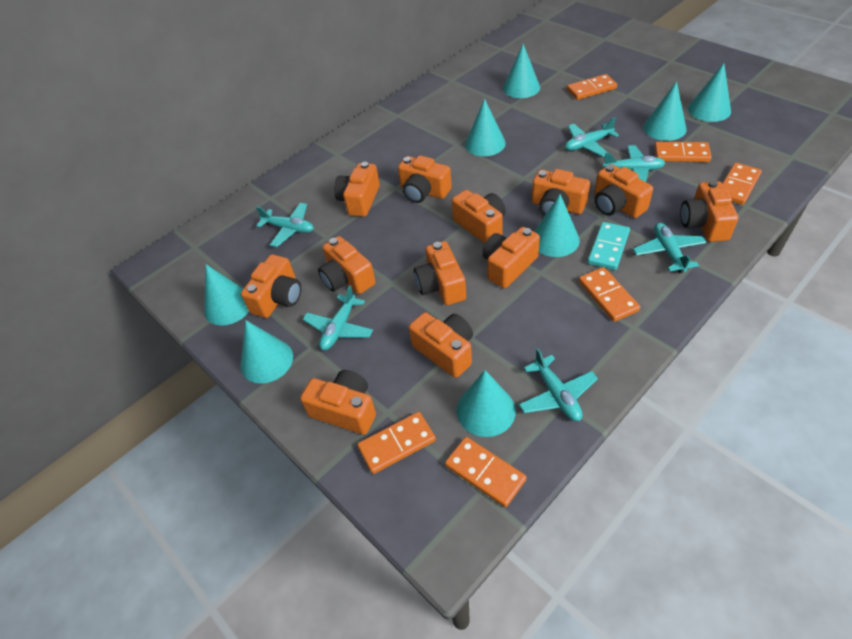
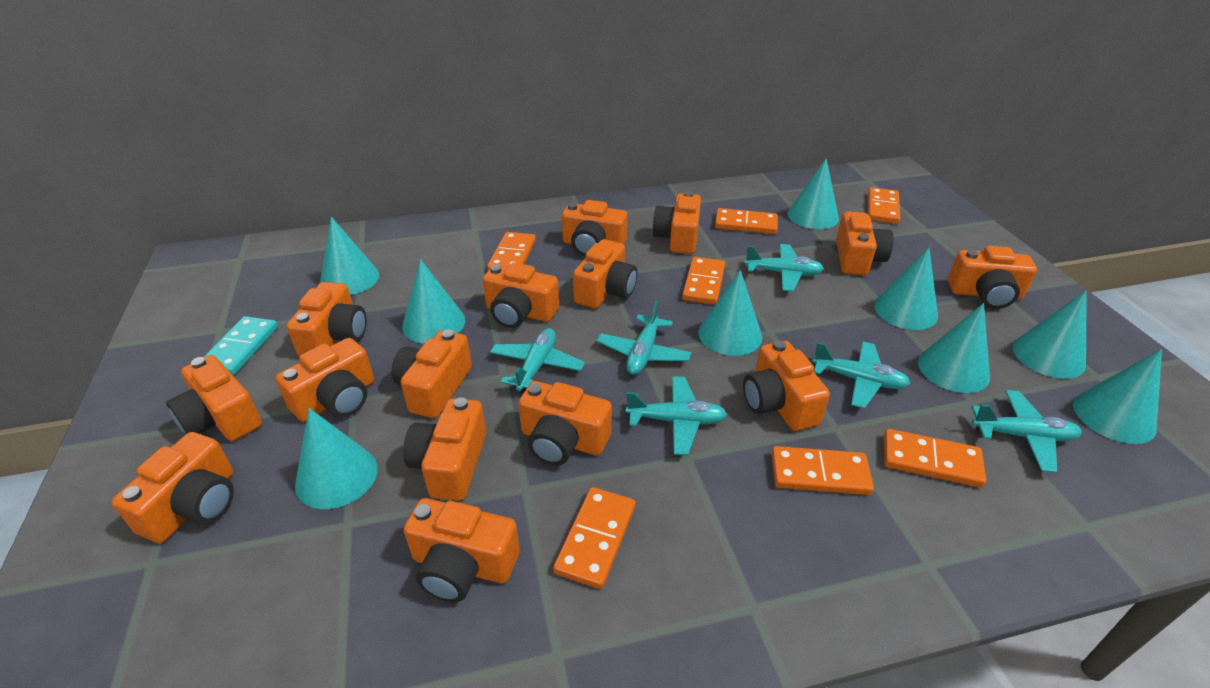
orange camera: [241,254,301,318] [300,370,376,435] [318,236,376,294] [334,162,380,217] [398,155,452,203] [409,312,473,378] [414,241,466,305] [452,190,506,243] [482,227,540,288] [531,169,590,216] [594,164,653,218] [680,180,738,242] = 12 -> [112,432,234,543] [166,355,262,441] [275,338,374,422] [287,282,367,357] [391,330,472,418] [403,397,486,501] [404,498,520,602] [483,262,559,328] [518,381,612,465] [562,200,628,256] [573,239,637,308] [653,191,701,254] [743,340,830,431] [836,211,894,275] [948,246,1037,309] = 15
orange domino: [357,412,436,474] [445,437,527,507] [567,74,617,100] [579,267,640,322] [655,142,712,162] [722,163,762,205] = 6 -> [487,232,536,271] [553,487,635,589] [682,257,725,305] [715,208,778,234] [771,446,874,495] [868,187,900,224] [884,429,986,487] = 7
turquoise cone: [204,264,249,325] [240,320,293,384] [457,370,516,437] [465,99,506,156] [503,44,540,98] [534,194,580,257] [643,81,687,141] [688,63,731,122] = 8 -> [295,408,378,509] [320,217,379,295] [402,259,465,344] [698,270,762,356] [788,158,839,229] [874,247,938,330] [918,303,990,393] [1013,290,1087,379] [1073,349,1162,444] = 9

